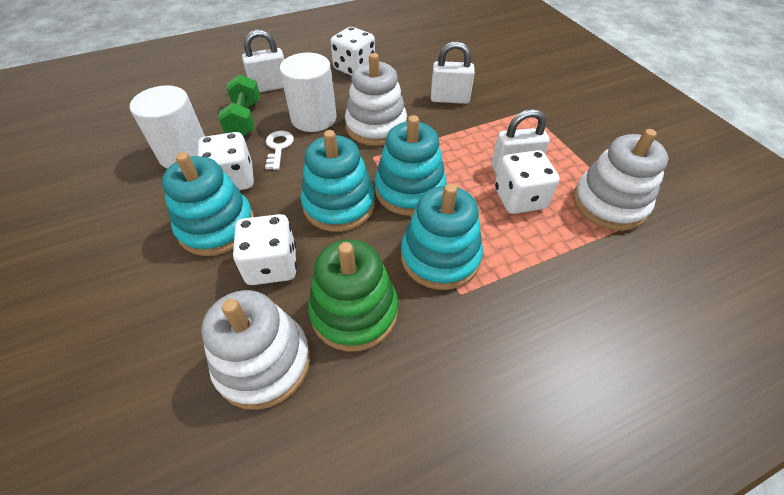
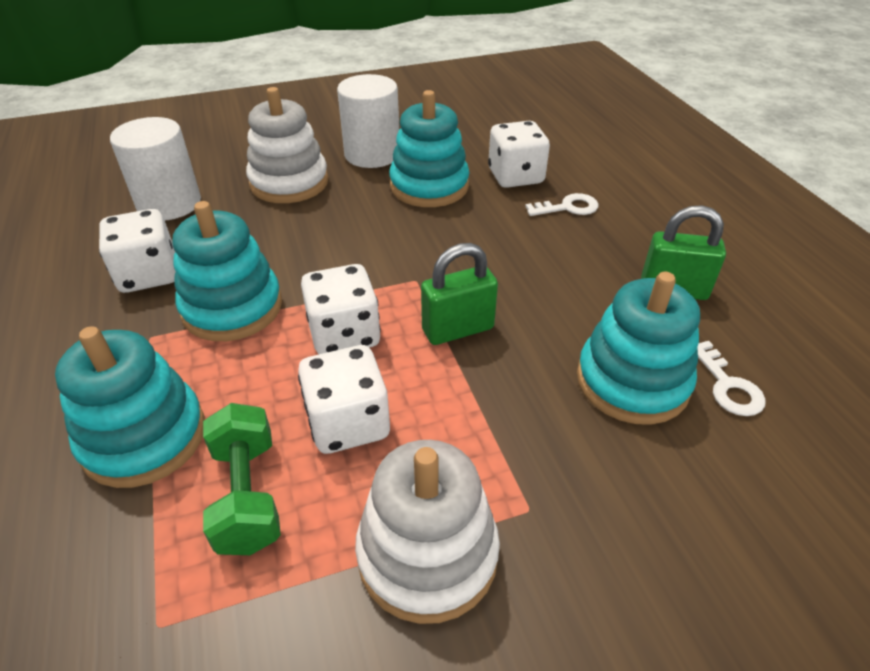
green padlock: none = 0 -> [421,243,498,345] [641,205,726,300] = 2
green stacking toy: [308,239,398,352] = 1 -> none = 0
white key: [265,131,294,170] = 1 -> [525,193,599,216] [697,341,765,416] = 2
white padlock: [242,29,284,92] [431,41,475,104] [492,109,550,175] = 3 -> none = 0
white stacking toy: [201,290,311,410] [345,53,407,146] [573,129,669,231] = 3 -> [246,87,329,203] [355,440,500,624] = 2

